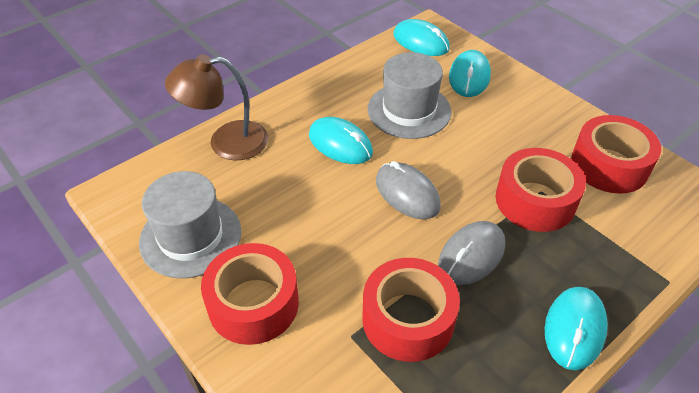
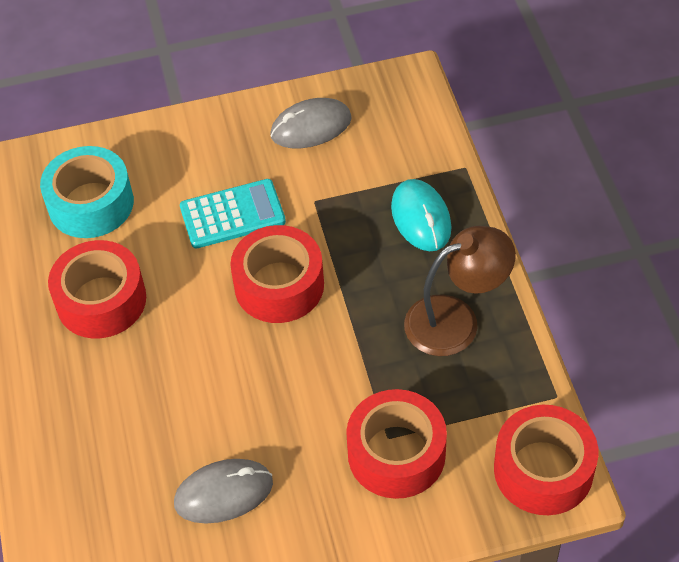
grey hat: [139,171,242,278] [367,52,451,139] = 2 -> none = 0
turquoise calculator: none = 0 -> [180,179,286,248] = 1
turquoise mouse: [309,117,373,164] [393,19,450,56] [449,50,491,97] [545,287,608,370] = 4 -> [391,179,451,251] = 1
turquoise tape: none = 0 -> [40,146,134,238] = 1

